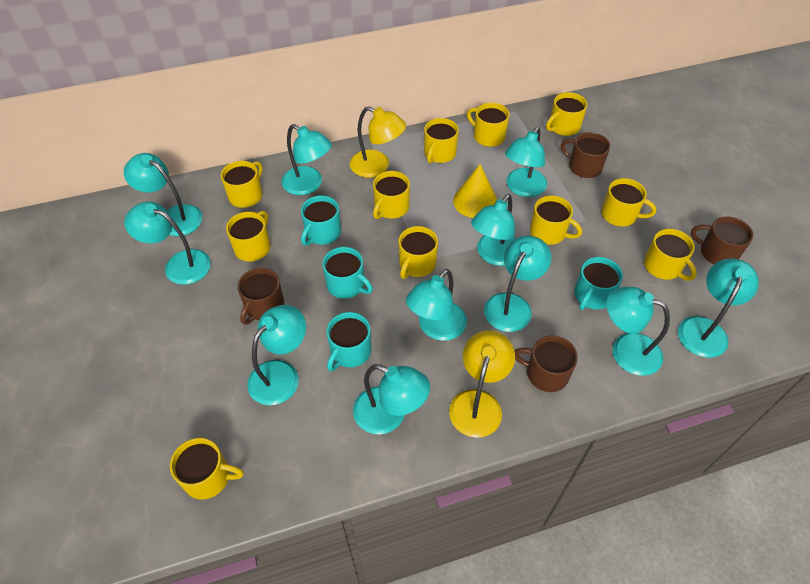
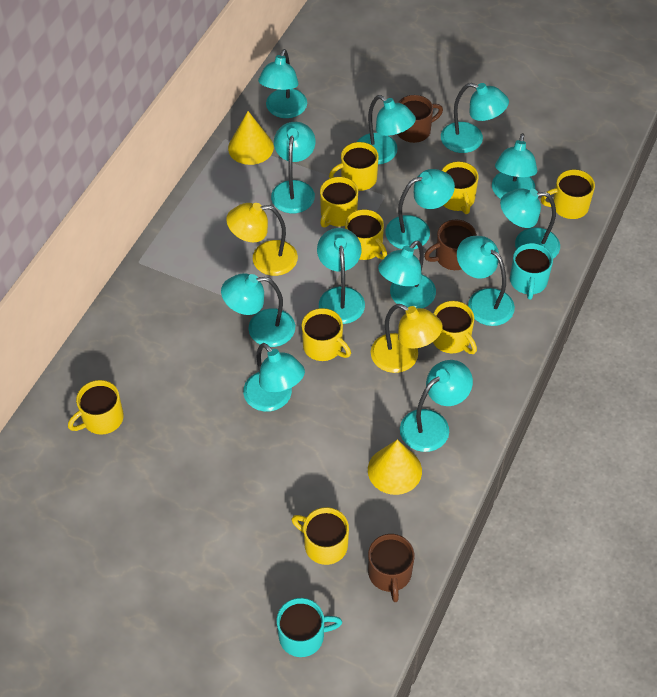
brown mug: [237,268,284,325] [515,336,578,392] [561,132,610,178] [691,217,753,264] = 4 -> [368,534,415,602] [397,95,443,143] [424,220,477,270] = 3
turquoise lamp: [124,153,203,236] [124,202,211,285] [247,305,306,405] [282,124,332,195] [353,364,430,435] [406,269,467,341] [471,194,516,266] [484,236,551,332] [505,126,547,197] [606,287,670,376] [678,258,759,358] = 11 -> [221,273,295,347] [243,343,305,412] [258,49,307,118] [271,122,315,213] [317,228,365,324] [357,95,416,164] [378,240,436,309] [386,169,455,249] [400,360,473,452] [441,83,509,153] [457,236,515,326] [492,133,537,199] [500,188,560,259] = 13
turquoise mug: [301,196,341,246] [322,247,373,299] [327,312,371,372] [574,257,623,310] = 4 -> [277,598,342,657] [510,243,553,300] = 2
yellow cone: [453,164,497,218] = 1 -> [228,111,274,165] [368,440,422,495] = 2
yellow mug: [170,438,244,499] [221,161,263,208] [226,211,271,262] [373,171,410,219] [398,226,438,279] [424,118,459,163] [467,103,509,147] [530,196,582,245] [546,92,587,136] [601,178,656,226] [644,229,697,281] = 11 -> [68,380,124,435] [291,507,349,565] [302,308,351,361] [320,177,358,227] [329,142,379,191] [345,209,387,260] [433,301,477,354] [442,162,479,214] [541,169,595,219] = 9

